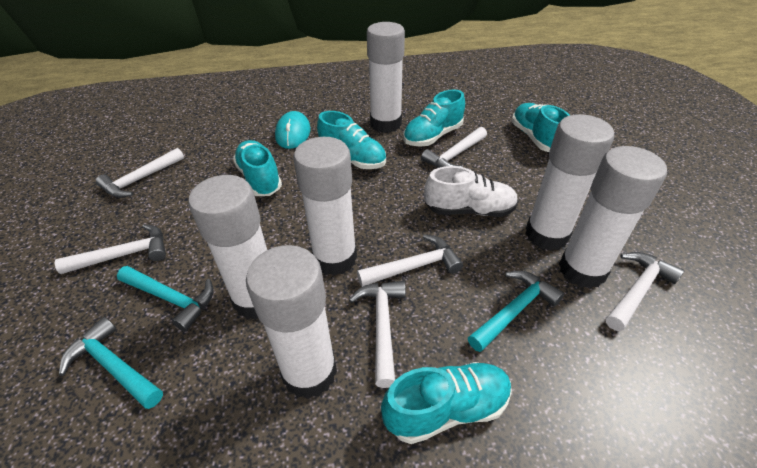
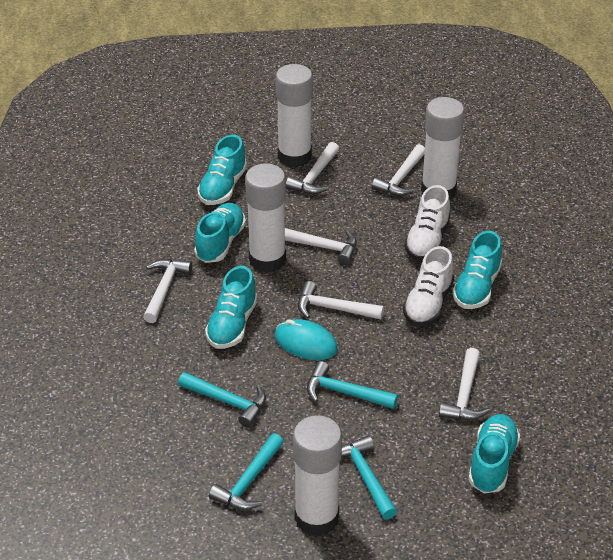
turquoise hammer: [59,317,163,409] [117,266,214,332] [468,271,564,352] = 3 -> [178,372,266,427] [209,433,284,510] [307,361,398,409] [341,435,397,520] = 4
white glue stick: [188,175,267,319] [246,245,337,399] [293,137,357,276] [367,22,405,133] [525,114,614,251] [559,146,667,289] = 6 -> [245,164,286,273] [276,64,313,167] [293,415,342,536] [421,97,464,200] = 4
white shoe: [424,166,518,217] = 1 -> [403,246,454,326] [404,185,450,260] = 2

